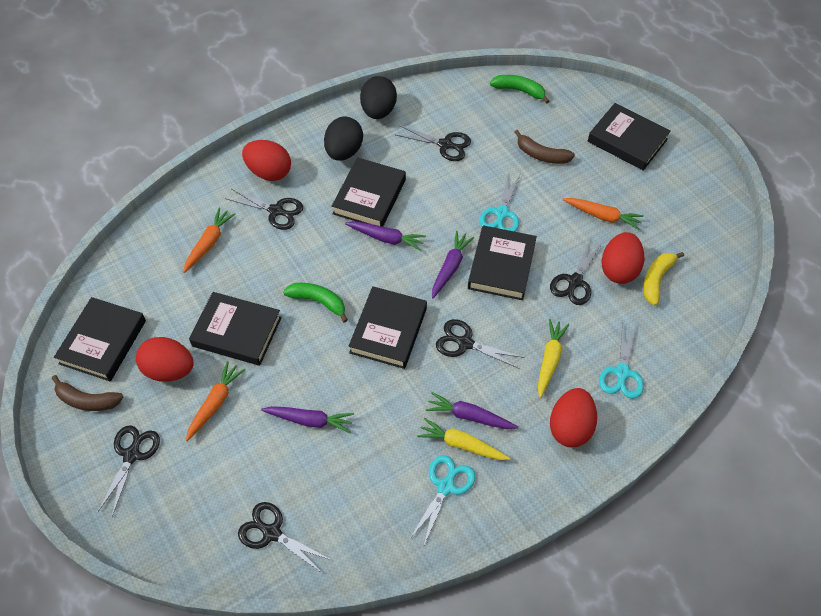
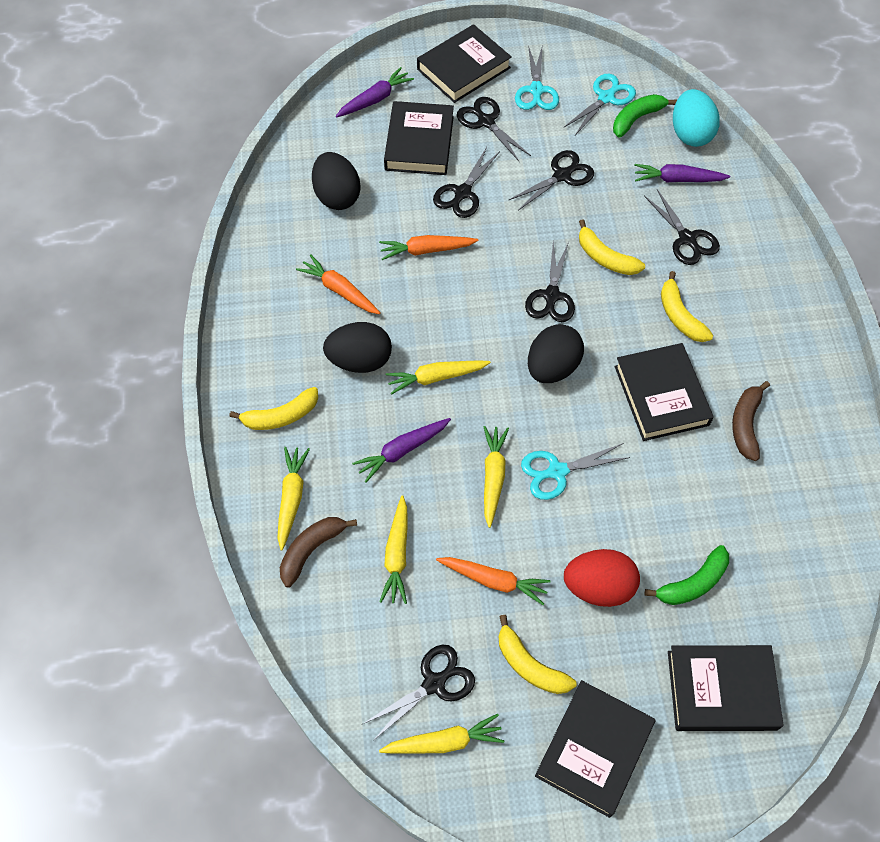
black book: [54,297,146,381] [189,292,282,366] [332,157,406,227] [349,286,427,369] [468,225,537,300] [588,103,671,171] = 6 -> [384,101,454,175] [417,24,512,103] [535,680,656,818] [615,343,714,441] [668,645,784,731] = 5
black egg: [324,116,363,161] [360,76,397,119] = 2 -> [312,152,361,210] [323,322,392,373] [528,324,584,383] = 3
purple carrot: [261,406,354,433] [345,221,426,251] [426,392,518,429] [432,231,474,298] = 4 -> [336,67,414,117] [352,418,451,482] [634,164,730,182] = 3
red egg: [136,337,193,382] [242,140,291,181] [550,388,597,447] [602,232,644,284] = 4 -> [564,549,640,607] = 1
turquoise egg: none = 0 -> [673,89,720,147] = 1
yellow banana: [643,252,684,305] = 1 -> [229,387,318,430] [499,615,576,694] [579,219,645,275] [661,271,713,342] = 4
yellow carrot: [417,418,510,460] [538,319,569,398] = 2 -> [277,447,310,551] [379,495,408,604] [379,714,504,754] [386,360,491,395] [484,426,509,528] = 5

